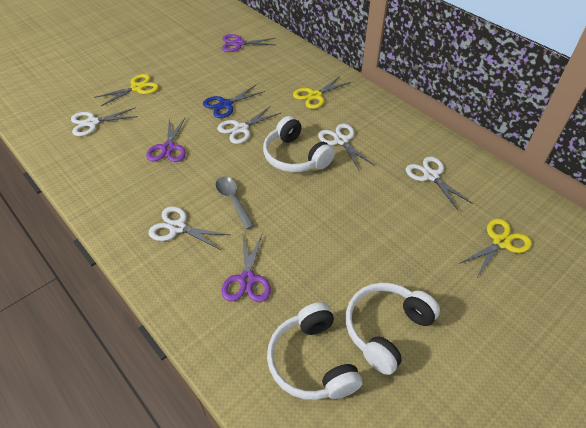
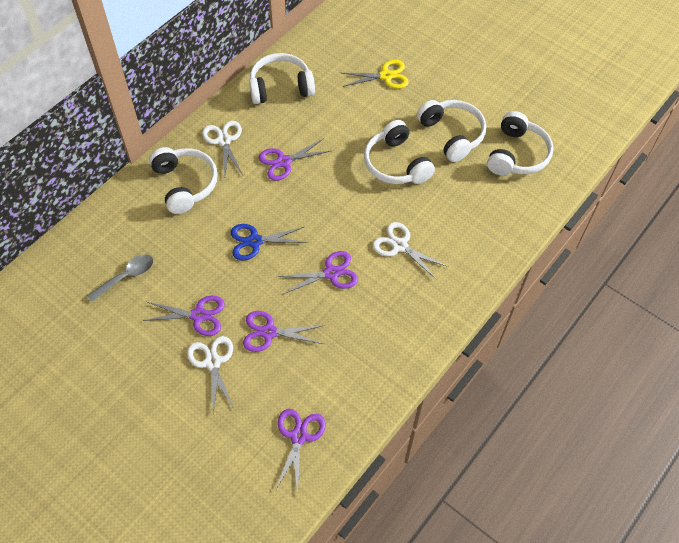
purple scissors: [146,117,186,162] [221,233,271,302] [222,34,276,52] = 3 -> [143,296,225,336] [243,311,325,352] [259,138,331,181] [275,409,326,494] [278,251,358,294] = 5
white headphones: [263,116,335,173] [267,302,362,400] [346,283,440,375] = 3 -> [149,147,218,214] [249,53,315,104] [364,120,435,184] [417,100,486,162] [487,111,554,176] = 5
white scissors: [71,107,138,136] [149,206,230,250] [217,106,281,144] [318,124,375,170] [406,156,473,210] = 5 -> [187,336,235,413] [202,121,243,177] [373,222,448,280] = 3
yellow scissors: [94,74,159,106] [293,76,351,109] [459,219,532,277] = 3 -> [342,60,409,89] = 1

